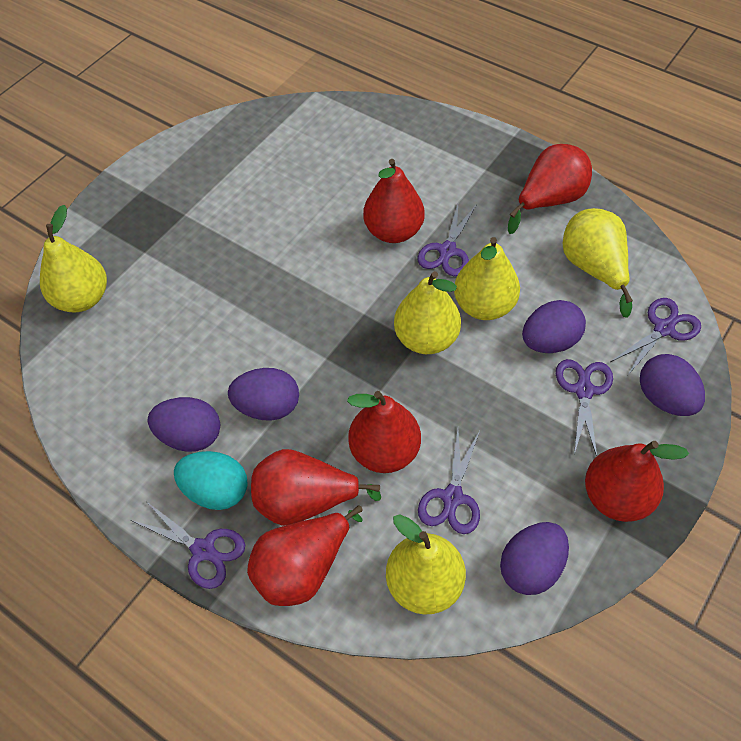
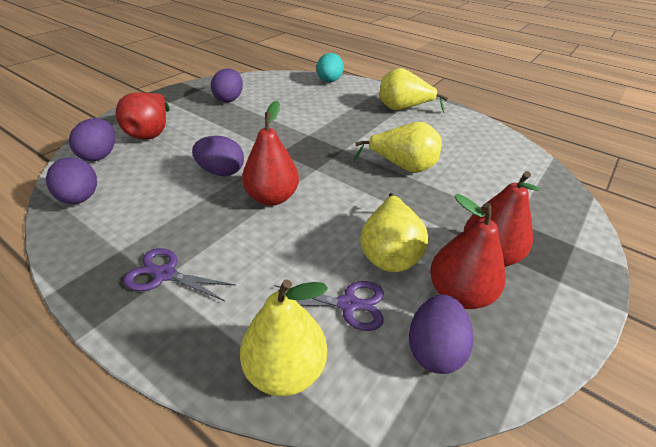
purple scissors: [131,501,245,589] [418,200,477,276] [418,429,480,534] [556,359,613,457] [611,298,701,376] = 5 -> [123,248,236,301] [274,281,384,331] = 2
red pear: [247,505,363,606] [251,449,381,526] [347,391,421,473] [363,159,425,243] [508,144,592,234] [585,441,689,522] = 6 -> [116,92,170,140] [242,101,299,206] [430,194,506,309] [464,171,540,267] = 4
yellow pear: [40,205,107,313] [386,514,466,615] [394,271,461,354] [454,237,520,320] [562,208,633,318] = 5 -> [240,279,328,396] [353,122,442,173] [360,193,429,272] [379,68,448,113] = 4

